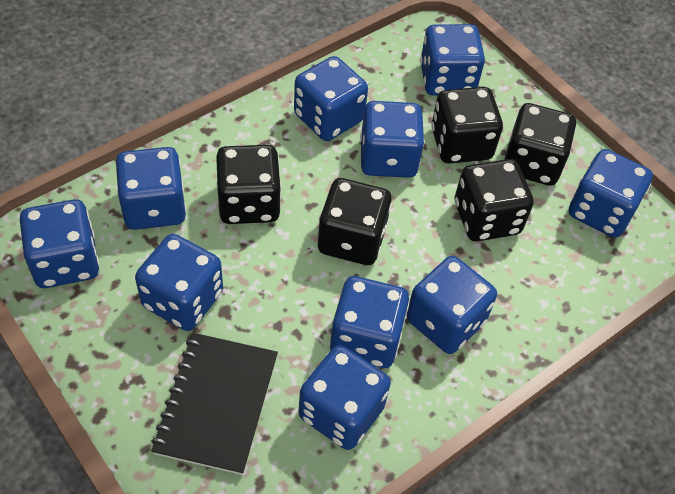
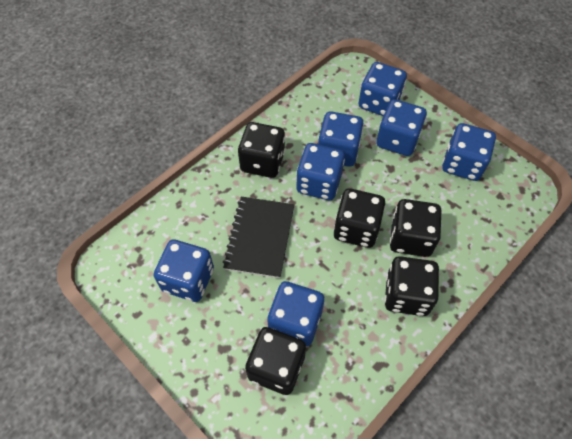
blue dice: [20,199,99,288] [116,147,186,230] [135,234,223,331] [294,56,368,141] [299,345,391,450] [330,276,409,368] [360,101,424,178] [407,256,497,354] [420,24,485,96] [569,149,653,238] = 10 -> [154,239,214,302] [267,281,324,346] [296,143,345,200] [318,111,364,167] [359,62,407,116] [376,99,427,156] [442,123,496,181] = 7

